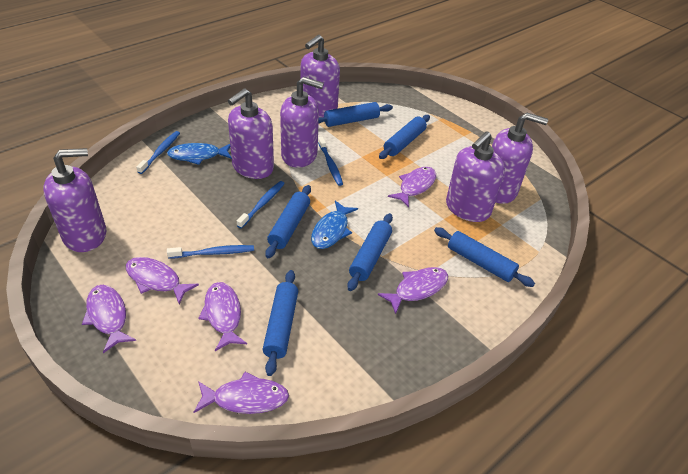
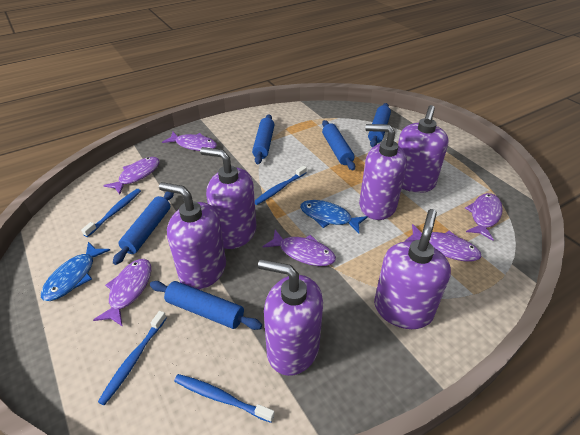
blue rolling pin: [263,270,298,376] [265,185,311,258] [319,102,393,127] [347,213,393,291] [379,115,430,159] [434,227,535,287] = 6 -> [113,191,174,265] [150,281,262,330] [252,114,275,164] [322,120,355,170] [368,103,391,147] = 5

